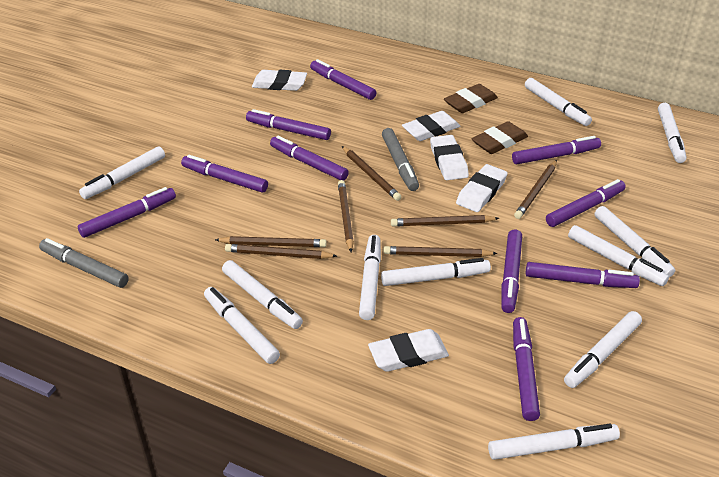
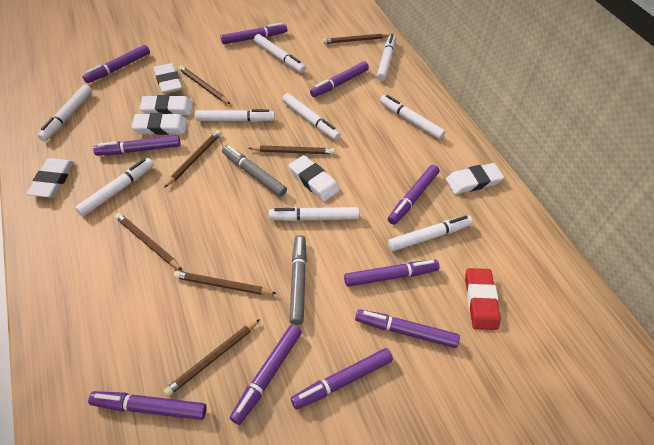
brown eraser: [444,84,498,113] [472,121,528,154] = 2 -> none = 0
red eraser: none = 0 -> [465,268,501,330] = 1
white eraser: [252,70,307,91] [368,329,449,372] [402,111,460,141] [430,135,469,180] [456,164,508,212] = 5 -> [27,158,74,198] [132,113,187,135] [140,95,193,115] [154,63,182,94] [289,155,340,201] [446,163,504,194] = 6
white marker: [79,146,165,199] [204,287,280,364] [222,260,303,329] [359,235,381,320] [381,258,491,286] [488,424,620,460] [525,78,592,126] [564,311,642,388] [568,225,669,286] [594,206,675,277] [658,103,687,163] = 11 -> [38,84,92,142] [75,158,154,216] [195,109,275,122] [254,34,306,73] [269,207,359,221] [282,93,341,140] [377,34,396,81] [380,95,445,140] [388,215,472,251] = 9

